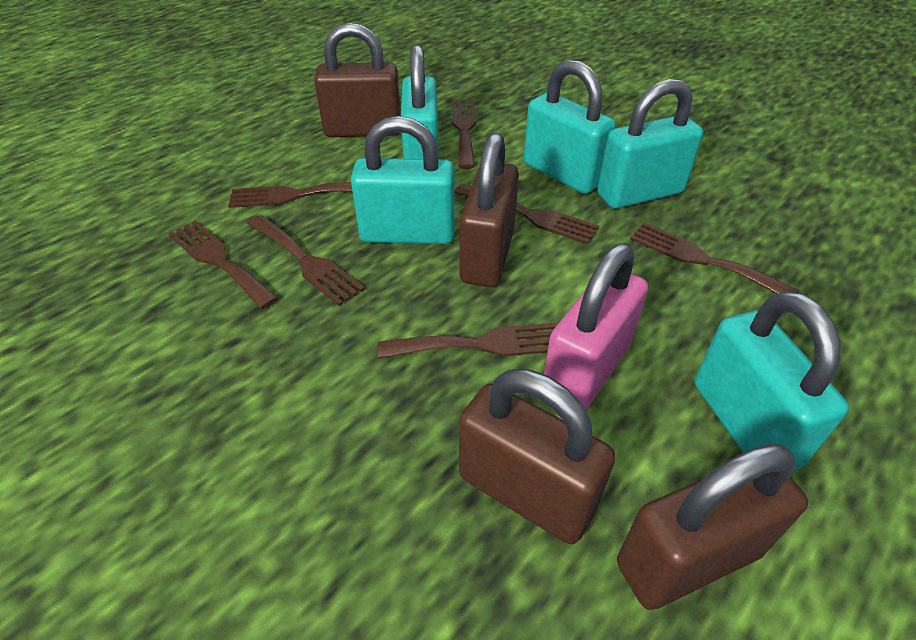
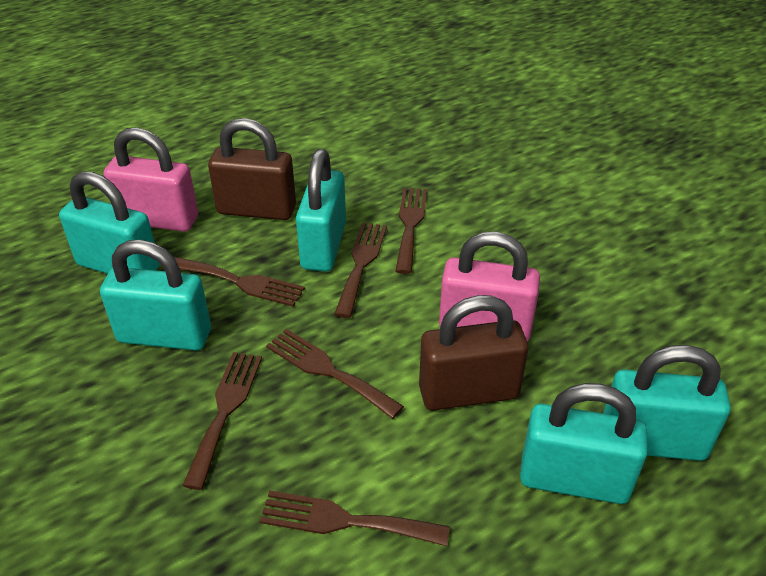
brown fork: [168,220,278,309] [228,182,352,208] [248,215,365,306] [378,323,558,359] [451,100,476,169] [454,184,599,244] [630,222,799,294] = 7 -> [174,257,305,307] [183,352,262,490] [259,491,450,546] [266,329,404,419] [334,222,387,318] [395,188,427,274] = 6
brown padlock: [314,23,401,137] [459,369,615,544] [460,132,519,287] [617,444,808,610] = 4 -> [208,118,296,220] [419,295,528,410] = 2
pink padlock: [544,243,648,410] = 1 -> [104,128,198,232] [439,232,540,342] = 2

